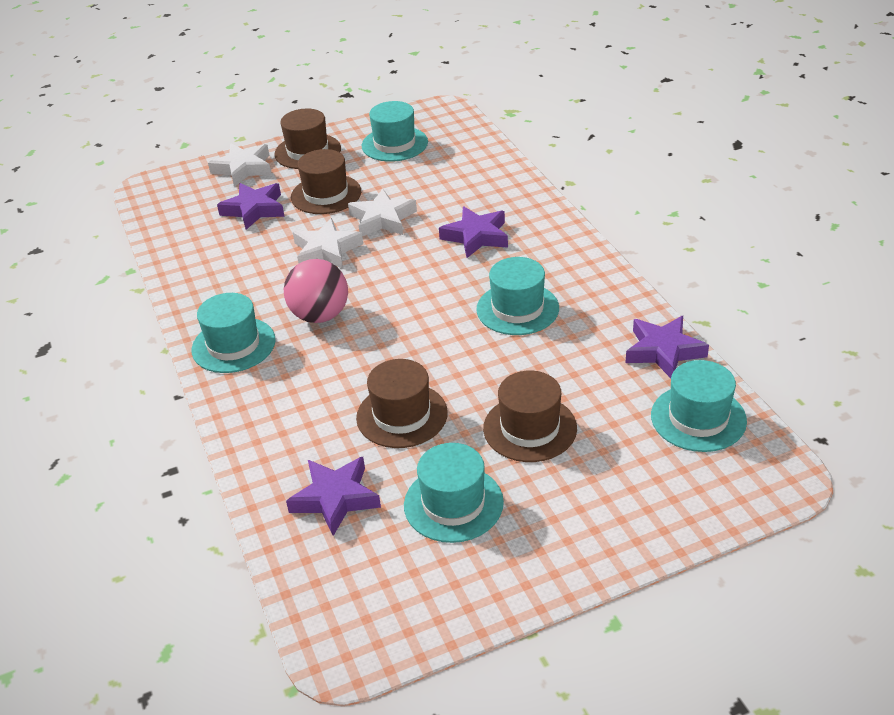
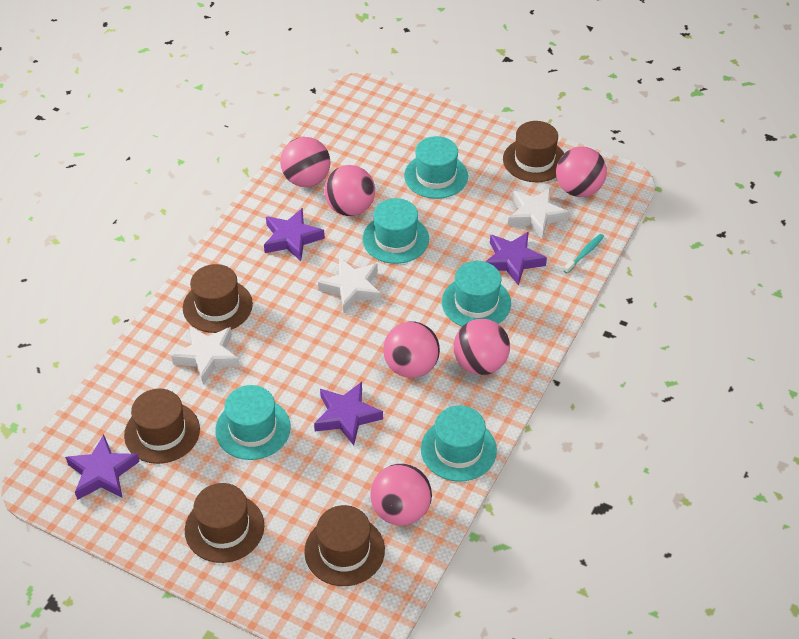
brown hat: [274,109,341,169] [291,149,361,214] [356,359,448,448] [483,371,577,462] = 4 -> [124,389,200,464] [183,264,253,333] [185,483,264,563] [304,505,385,586] [503,121,564,182] = 5
pink ball: [284,259,348,323] = 1 -> [280,137,330,187] [324,165,375,216] [370,464,432,526] [383,321,440,378] [454,319,510,375] [556,146,607,197] = 6
turquoise toothbrush: none = 0 -> [563,234,604,274] = 1

